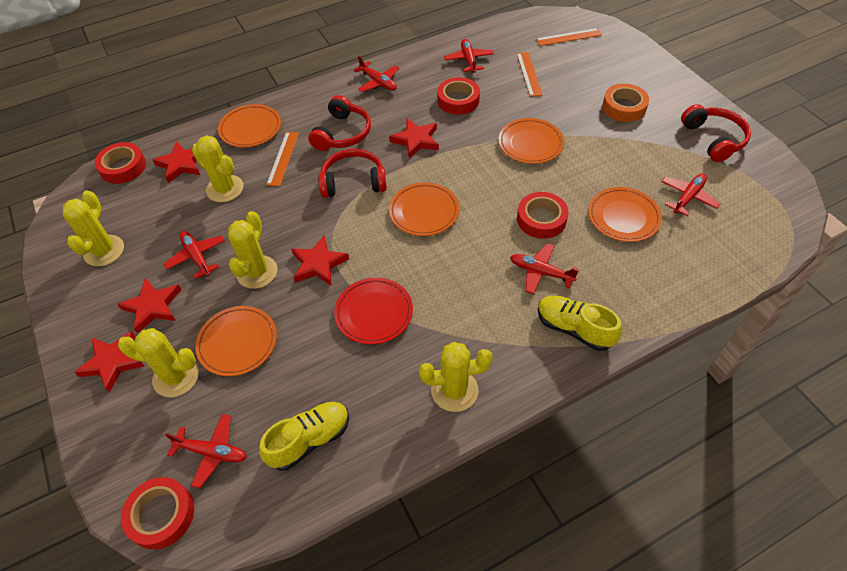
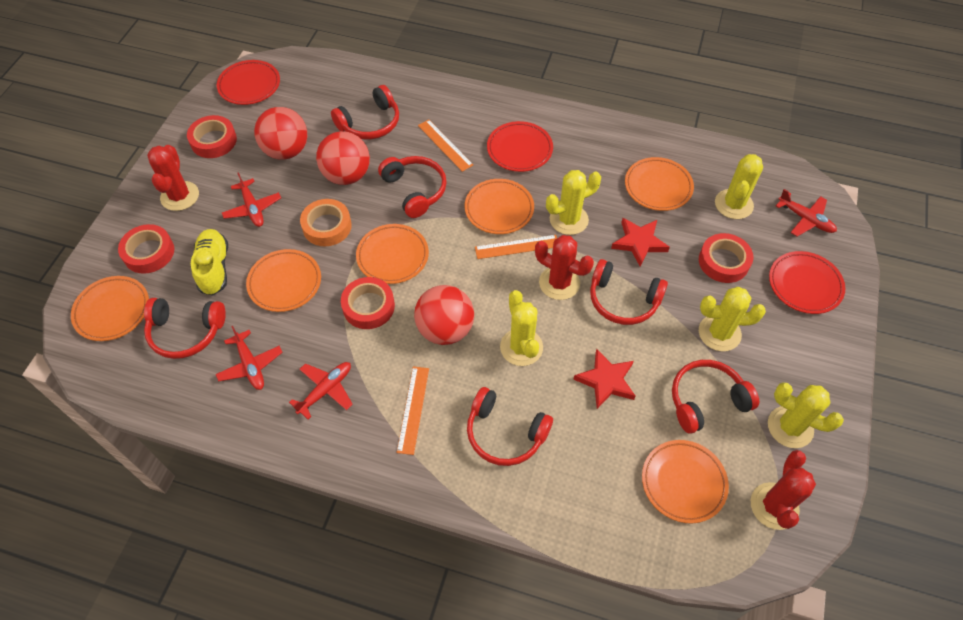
orange plate: [195,306,277,376] [218,104,281,147] [389,182,459,236] [498,118,564,164] [588,187,662,242] = 5 -> [71,276,149,341] [246,249,321,312] [356,224,429,284] [465,179,534,234] [625,157,694,211] [642,440,729,523] = 6
red ball: none = 0 -> [254,107,307,160] [316,131,370,185] [414,285,474,345] = 3
red cactus: none = 0 -> [147,145,199,211] [535,235,594,300] [751,450,816,530] = 3
red headphones: [309,95,371,151] [318,149,387,198] [681,104,751,162] = 3 -> [144,298,226,359] [331,85,399,139] [378,156,447,218] [467,387,553,466] [590,259,668,325] [672,360,759,434] = 6
red plane: [164,231,225,279] [165,414,247,488] [354,56,399,92] [444,39,494,73] [510,243,579,294] [661,173,720,216] = 6 -> [215,326,283,390] [222,172,281,227] [289,362,353,419] [776,189,837,236] = 4
red plate: [334,278,413,344] = 1 -> [217,60,280,105] [487,121,553,172] [769,251,846,314] = 3
red star: [74,331,144,393] [117,278,181,334] [152,141,200,183] [291,236,349,286] [389,118,439,159] = 5 -> [573,349,636,409] [611,218,670,267] = 2
yellow shoe: [259,402,349,471] [538,296,622,351] = 2 -> [191,229,228,296] = 1

